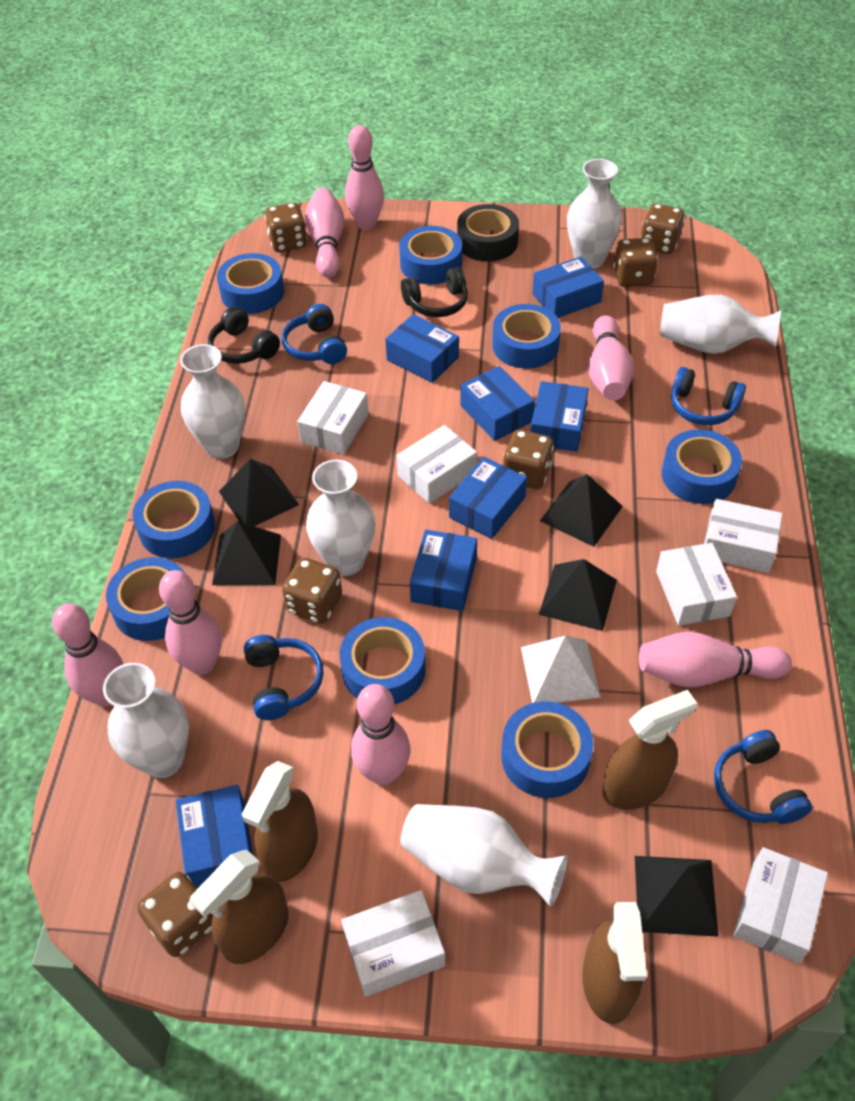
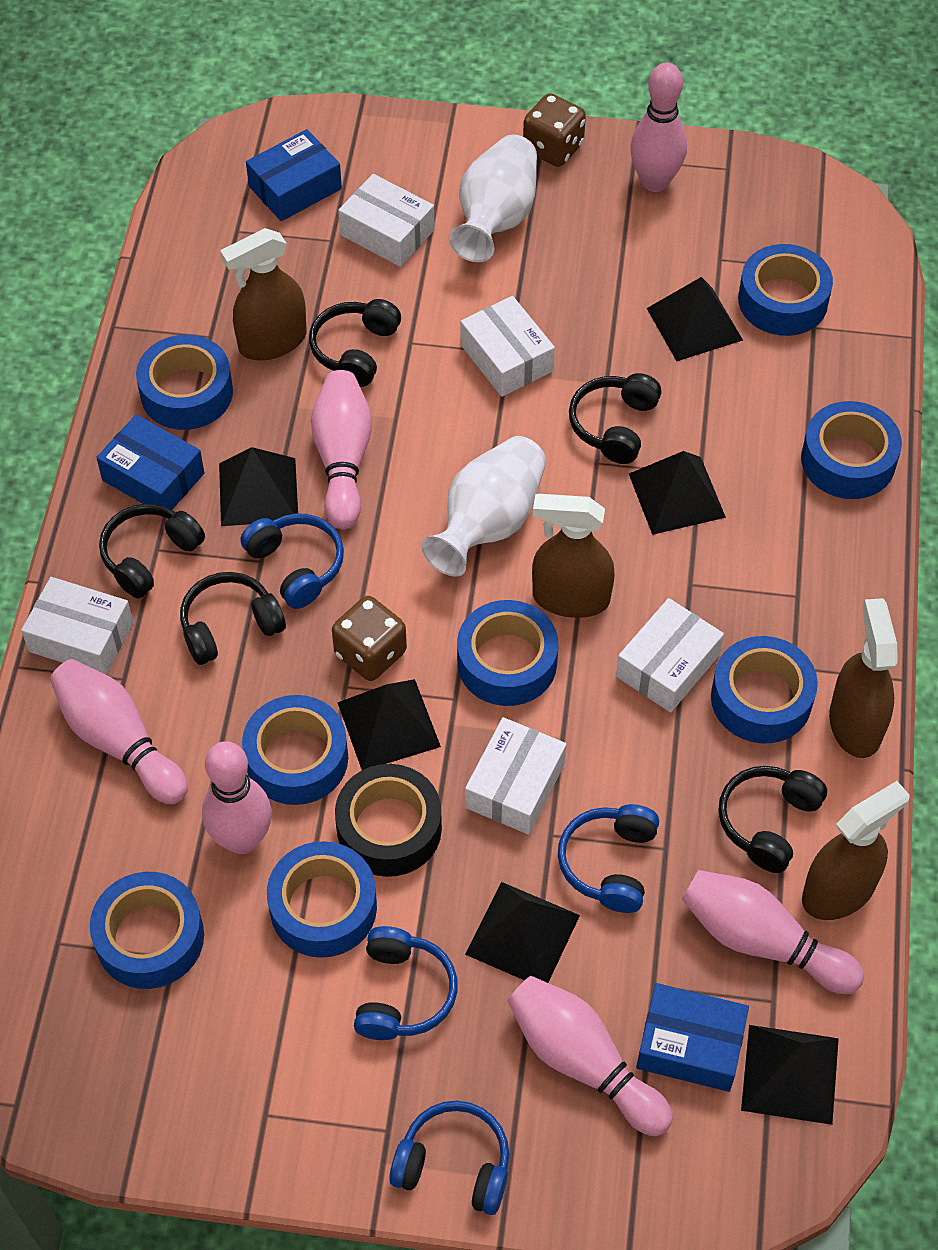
black headphones: [208,307,280,364] [401,267,468,317] = 2 -> [99,504,205,599] [180,572,286,665] [309,299,401,387] [569,373,662,464] [718,766,827,873] = 5
black pyramid: [212,521,281,585] [219,459,299,526] [539,559,617,631] [540,474,623,547] [635,856,719,937] = 5 -> [219,447,298,526] [337,679,441,770] [465,882,580,983] [629,451,726,535] [647,277,743,361] [741,1025,839,1125] = 6
blue box: [176,785,253,888] [385,314,459,383] [410,530,477,611] [449,457,527,539] [460,366,535,441] [530,381,588,452] [532,256,604,318] = 7 -> [96,414,204,510] [246,129,342,221] [636,983,749,1092] = 3
brown dice: [137,872,213,957] [265,203,307,252] [282,558,342,624] [503,430,554,489] [613,238,658,287] [640,204,685,254] = 6 -> [332,596,407,681] [523,93,586,167] = 2
pink bowling pin: [52,603,123,707] [159,570,222,675] [305,188,344,278] [345,125,384,230] [351,684,411,785] [588,315,634,400] [639,632,792,687] = 7 -> [50,659,188,804] [202,741,272,854] [311,370,372,529] [507,976,673,1136] [630,63,687,192] [682,870,864,994] = 6
white box: [297,381,369,455] [341,890,445,997] [396,425,477,504] [656,543,737,626] [704,499,783,573] [733,847,828,963] = 6 -> [21,577,133,675] [338,174,435,267] [461,296,555,397] [465,717,566,835] [616,598,724,713] = 5
white pyramid: [521,636,601,703] = 1 -> none = 0
white vase: [103,663,189,778] [180,344,245,459] [306,460,375,576] [400,804,568,907] [567,159,622,268] [660,295,781,354] = 6 -> [421,436,546,577] [449,135,537,262] = 2

